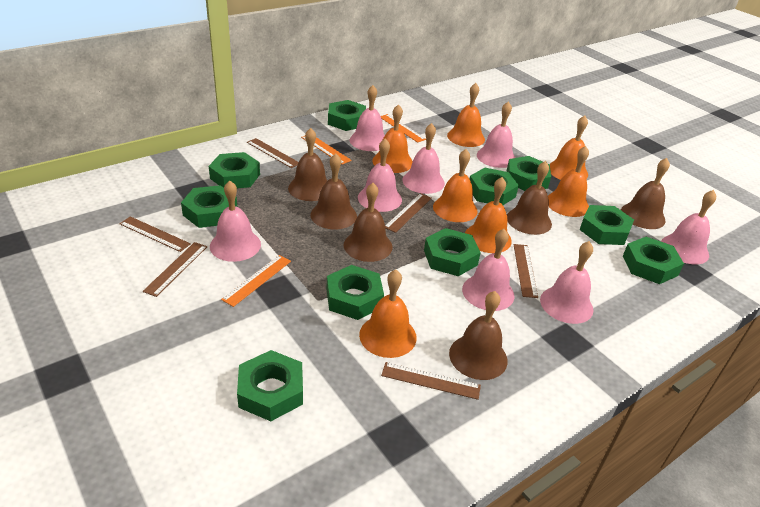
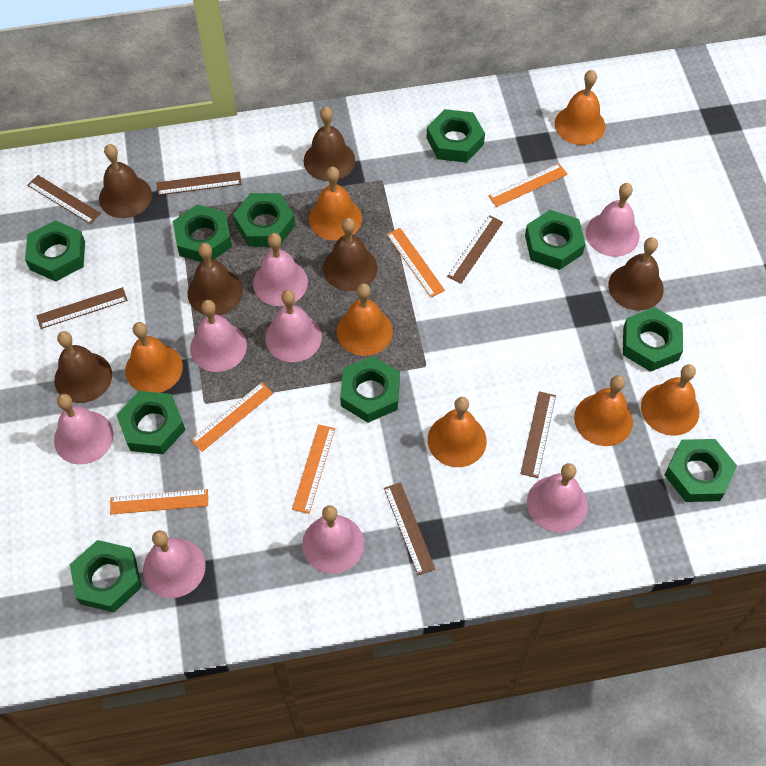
orange ruler: [221,255,291,307] [301,136,352,165] [381,114,426,143] = 3 -> [110,489,208,514] [191,382,273,452] [292,424,335,514] [386,228,445,297] [488,164,568,207] = 5

